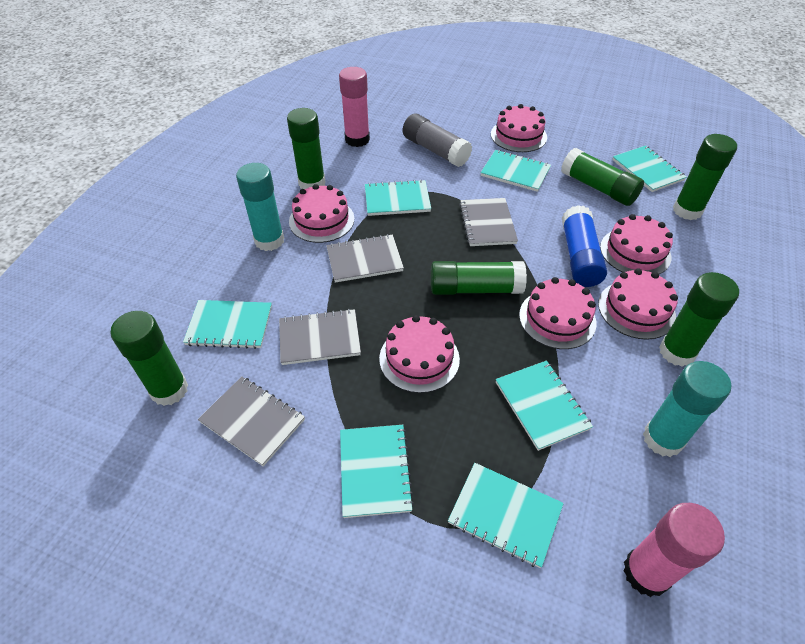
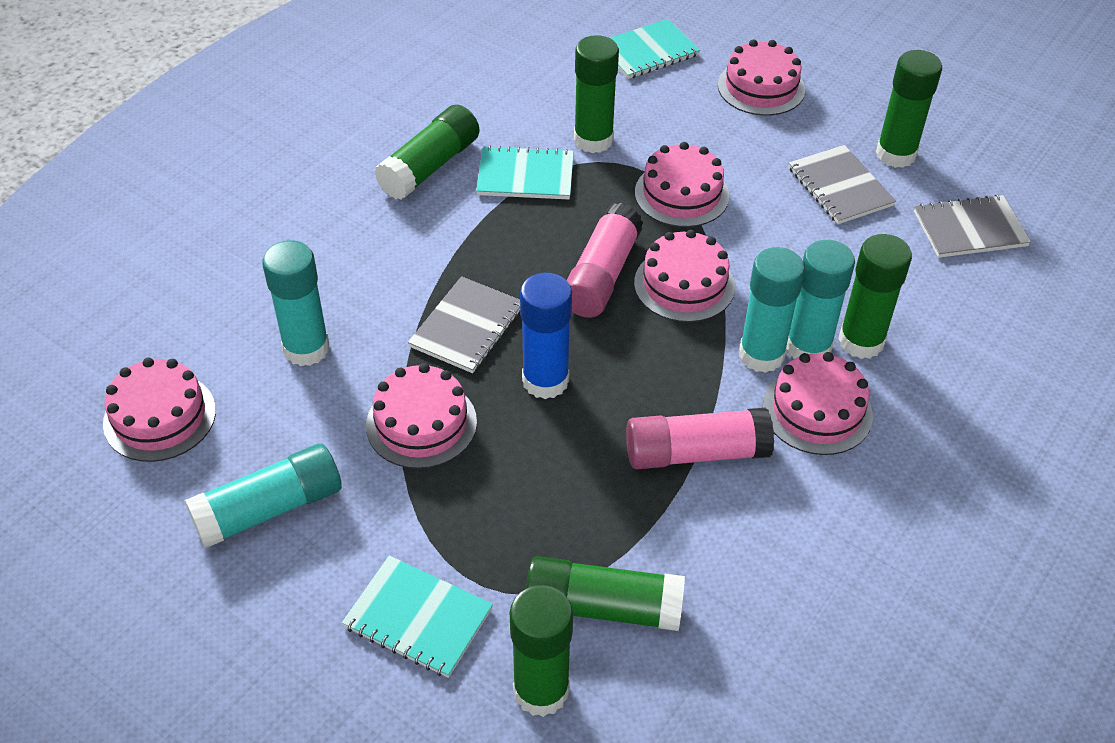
grey glue stick: [403,114,472,167] = 1 -> none = 0
grey notebook: [198,376,305,466] [279,309,361,365] [326,234,404,283] [459,198,518,246] = 4 -> [408,276,520,373] [789,145,896,224] [914,194,1031,258] = 3
turquoise glue stick: [236,163,284,251] [643,361,731,457] = 2 -> [185,443,342,548] [262,240,330,366] [739,247,805,373] [786,240,855,359] = 4
turquoise notebook: [183,300,272,349] [340,425,414,518] [365,179,431,216] [448,463,564,568] [481,150,551,192] [496,360,593,451] [612,146,686,192] = 7 -> [342,555,493,678] [476,145,574,199] [610,19,700,79] = 3

